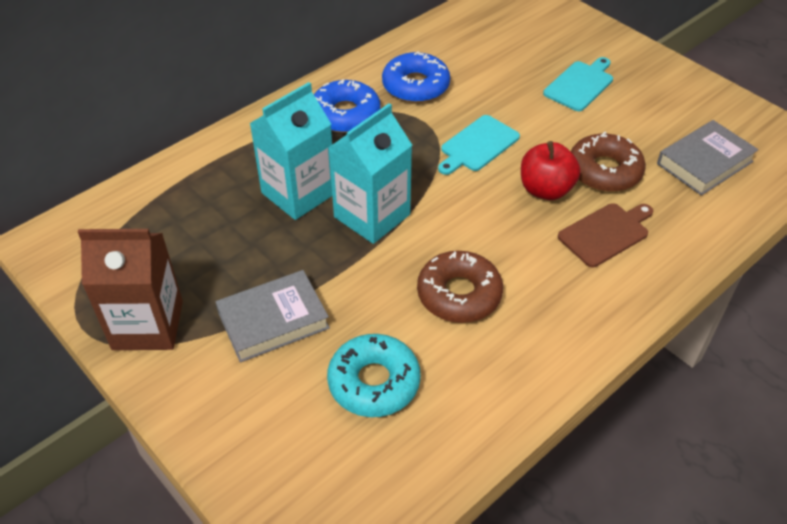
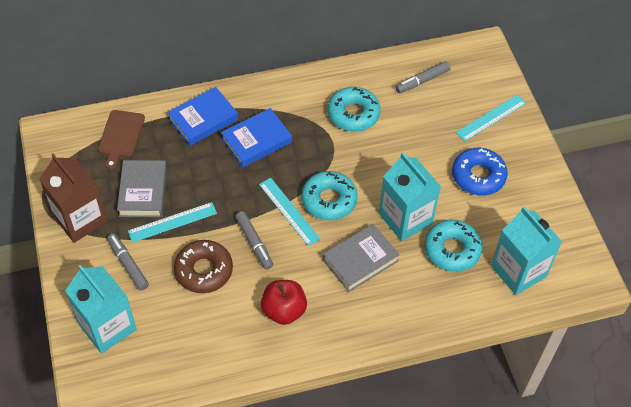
blue book: none = 0 -> [167,87,238,146] [221,108,292,168] = 2
blue donut: [314,79,381,133] [382,51,450,103] = 2 -> [452,148,508,196] = 1
brown donut: [417,251,503,323] [571,132,646,192] = 2 -> [174,240,233,293] = 1
grey marker: none = 0 -> [107,233,149,290] [235,211,273,270] [396,61,451,93] = 3
turquoise carton: [250,82,332,220] [328,103,412,244] = 2 -> [65,265,137,354] [379,152,441,241] [491,206,562,295] = 3
turquoise cutting board: [438,115,520,175] [543,57,613,111] = 2 -> none = 0
turquoise donut: [327,334,421,417] = 1 -> [302,171,358,221] [328,87,381,132] [425,220,483,272] = 3
turquoise ruler: none = 0 -> [128,202,217,243] [259,178,320,246] [456,94,526,142] = 3

